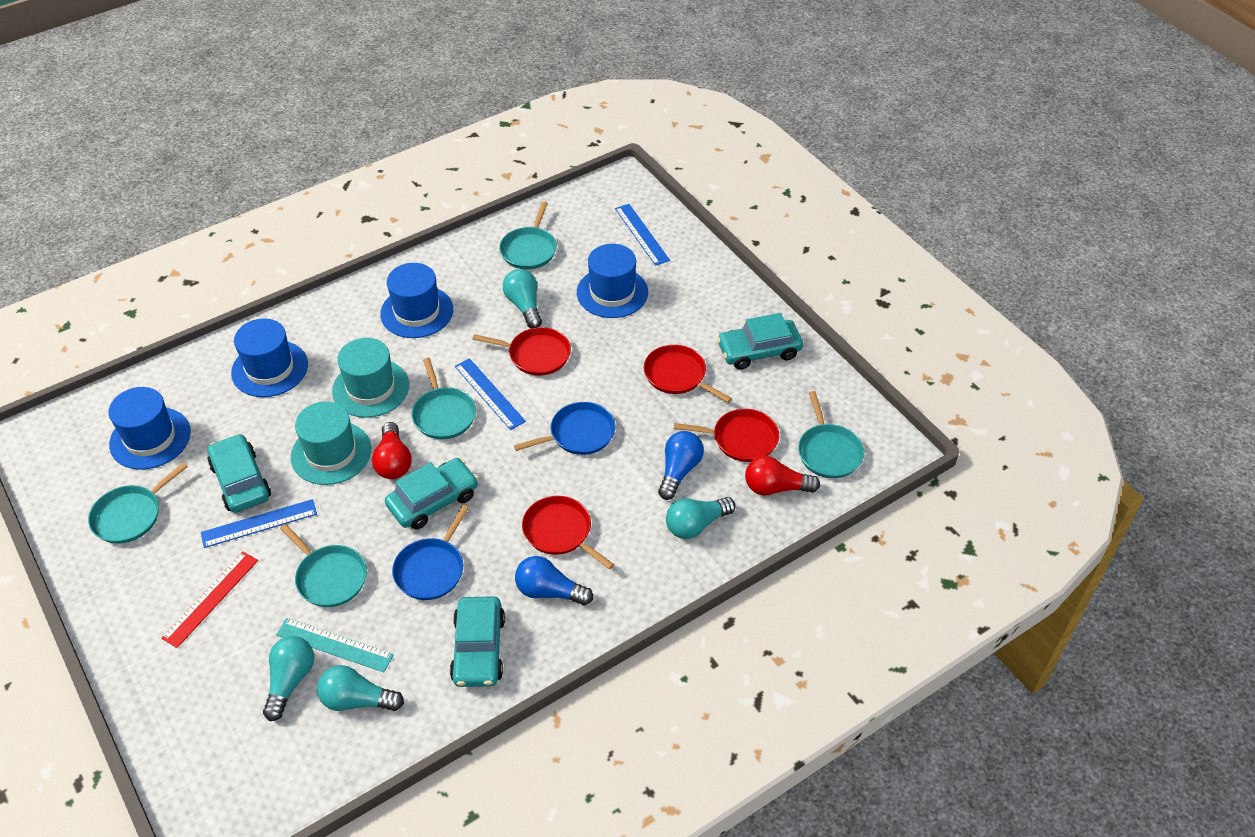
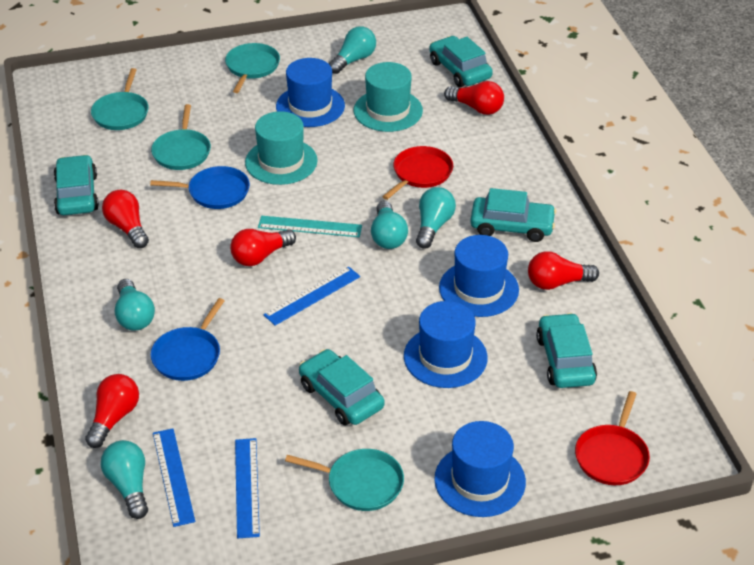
blue light bulb: [515,556,593,605] [658,431,704,500] = 2 -> none = 0
red light bulb: [372,422,411,479] [745,456,820,496] = 2 -> [85,374,139,448] [102,190,149,248] [230,229,296,266] [444,81,504,115] [528,251,599,290] = 5
red pan: [473,327,571,376] [522,496,614,569] [644,345,732,403] [674,409,779,462] = 4 -> [382,146,453,200] [575,391,650,485] = 2
red ruler: [161,552,258,648] = 1 -> none = 0
turquoise car: [207,434,271,513] [385,458,478,530] [450,596,505,687] [717,313,803,370] = 4 -> [54,155,99,215] [299,349,384,426] [429,36,493,87] [470,188,557,242] [536,313,597,388] = 5
turquoise light bulb: [263,636,314,721] [317,665,404,711] [503,269,542,328] [666,497,736,539] = 4 -> [101,440,148,519] [115,279,155,331] [329,26,376,74] [371,201,408,249] [416,187,456,248] = 5
turquoise pan: [88,463,188,544] [280,524,367,607] [412,358,476,439] [499,201,557,269] [798,391,864,478] = 5 -> [91,68,149,130] [151,104,211,170] [225,43,280,93] [285,449,404,511] = 4

